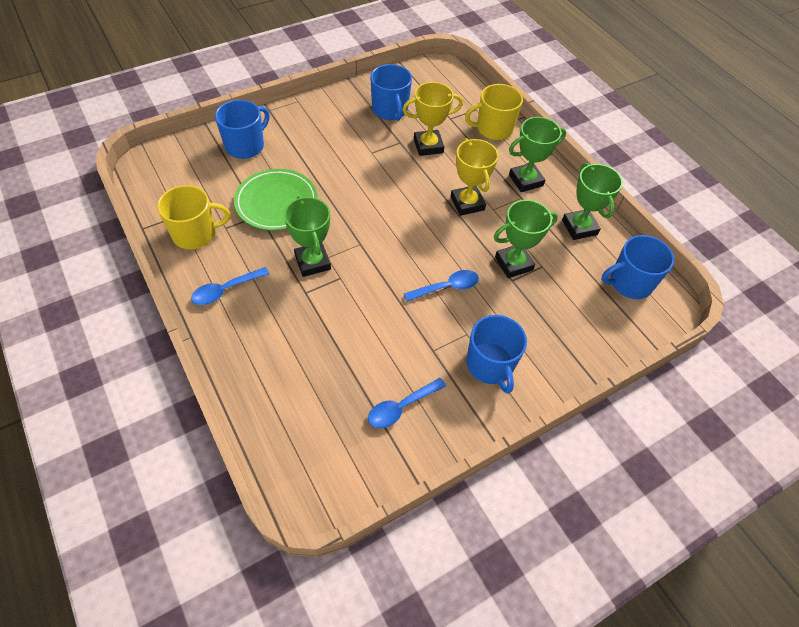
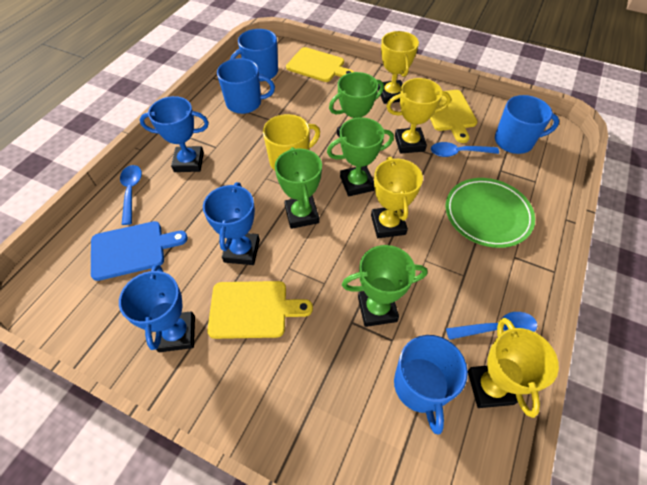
blue cutting board: none = 0 -> [91,221,188,281] = 1
blue trophy: none = 0 -> [119,264,195,352] [140,96,209,172] [203,182,260,265] = 3
yellow cutting board: none = 0 -> [207,281,313,339] [286,47,354,82] [430,90,477,143] = 3
yellow mug: [157,185,230,249] [465,84,523,140] = 2 -> [263,114,320,171] = 1
yellow trophy: [402,82,463,156] [450,138,498,216] = 2 -> [371,157,423,238] [378,31,419,104] [386,78,451,154] [468,318,559,418] = 4

